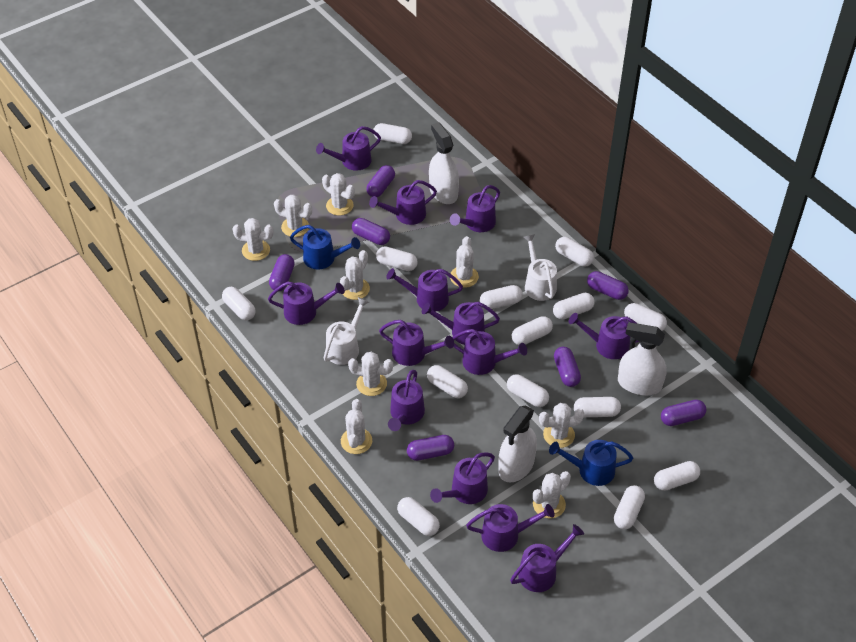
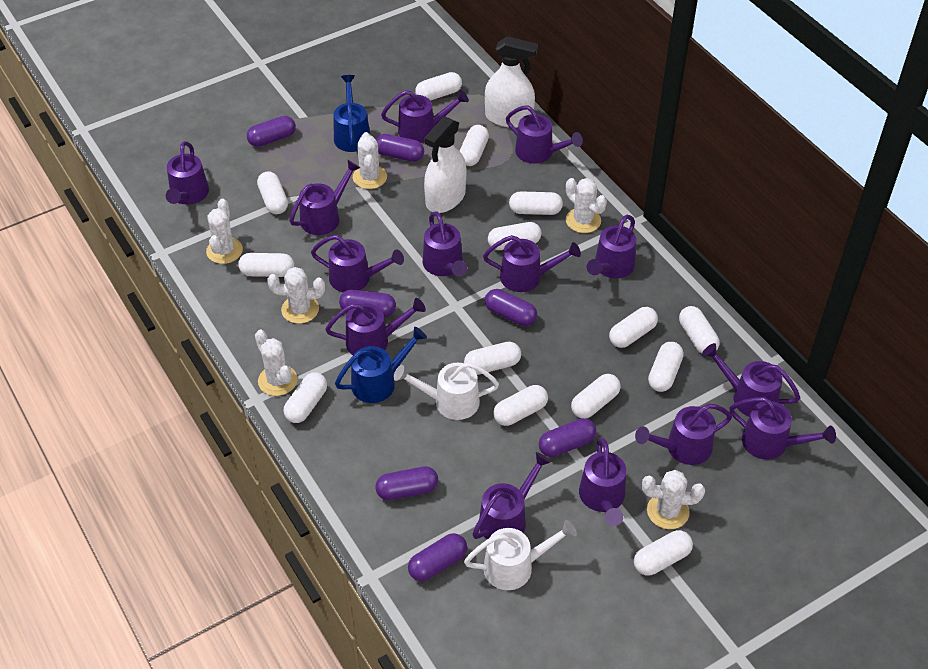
purple watering can: [268,282,345,325] [316,126,381,171] [369,180,437,225] [379,320,454,366] [386,268,463,312] [388,370,425,431] [422,302,500,345] [430,453,495,504] [450,185,500,232] [452,329,527,375] [466,504,555,552] [510,524,584,592] [568,313,640,359] = 13 -> [166,141,209,205] [289,160,360,235] [311,235,404,292] [326,298,426,355] [381,90,469,143] [423,211,467,277] [473,452,551,539] [483,235,581,292] [506,105,583,164] [579,437,626,526] [587,215,636,278] [635,404,732,465] [702,343,800,417] [729,397,836,459] = 14
white cactus: [233,218,273,261] [274,195,312,237] [322,173,355,215] [340,250,370,300] [341,399,372,454] [348,352,393,396] [450,236,479,288] [533,471,571,519] [539,403,584,448] = 9 -> [206,199,243,264] [255,330,298,396] [267,267,325,324] [353,132,387,189] [566,178,607,233] [642,470,705,529] = 6
white spray bottle: [429,122,459,204] [498,405,537,483] [618,322,667,396] = 3 -> [424,116,466,213] [485,36,538,128] = 2

